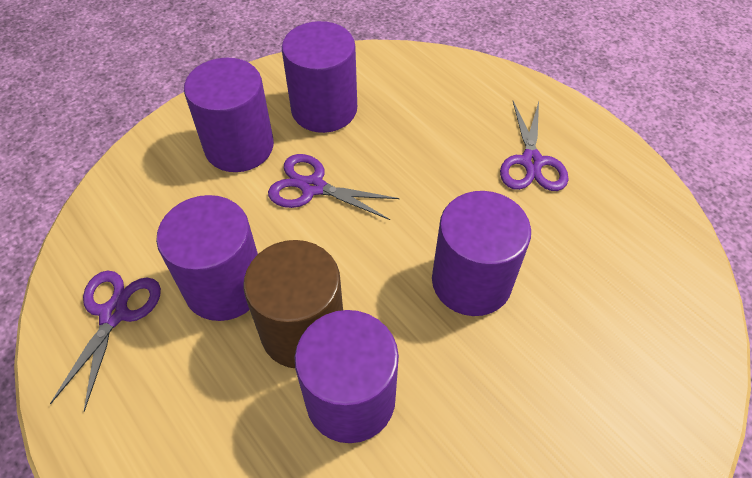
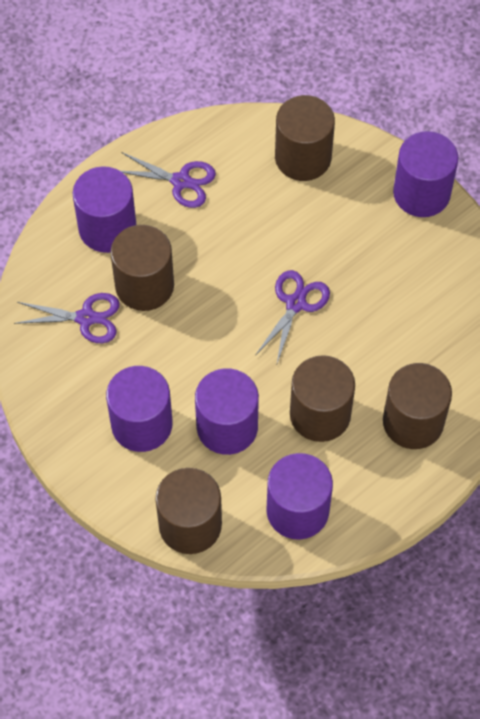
brown cylinder: [243,240,343,368] = 1 -> [111,225,174,311] [155,468,222,554] [275,95,335,181] [290,355,355,442] [383,363,452,449] = 5

